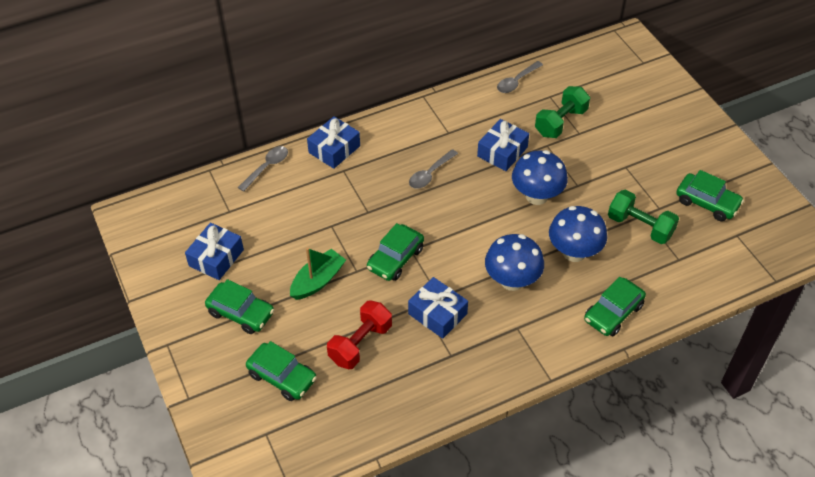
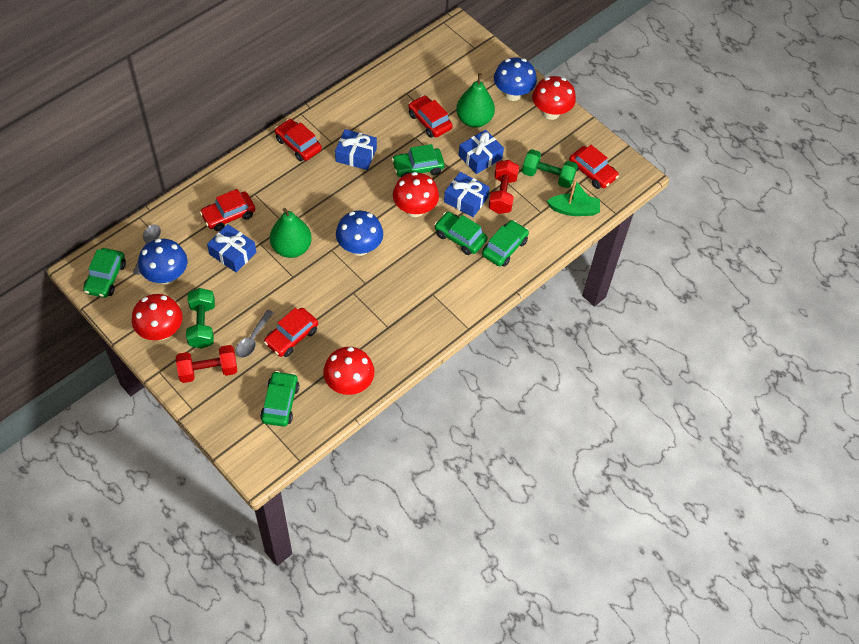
green pear: none = 0 -> [270,208,312,258] [456,73,495,128] = 2
grey spoon: [238,146,288,192] [409,149,458,189] [497,61,543,93] = 3 -> [133,225,161,275] [236,310,274,358] = 2
red car: none = 0 -> [200,189,255,231] [264,308,318,357] [275,119,322,161] [408,95,453,138] [569,145,619,189] = 5
red dumbbell: [327,301,392,369] = 1 -> [176,345,237,383] [488,160,519,214] = 2
red mushroom: none = 0 -> [132,294,182,340] [323,347,375,395] [393,172,439,217] [532,76,576,120] = 4

